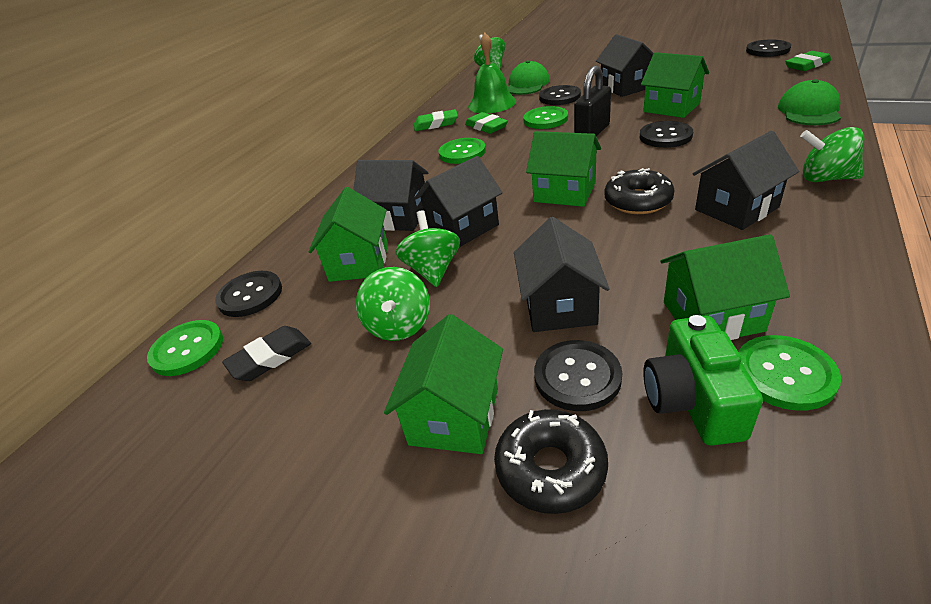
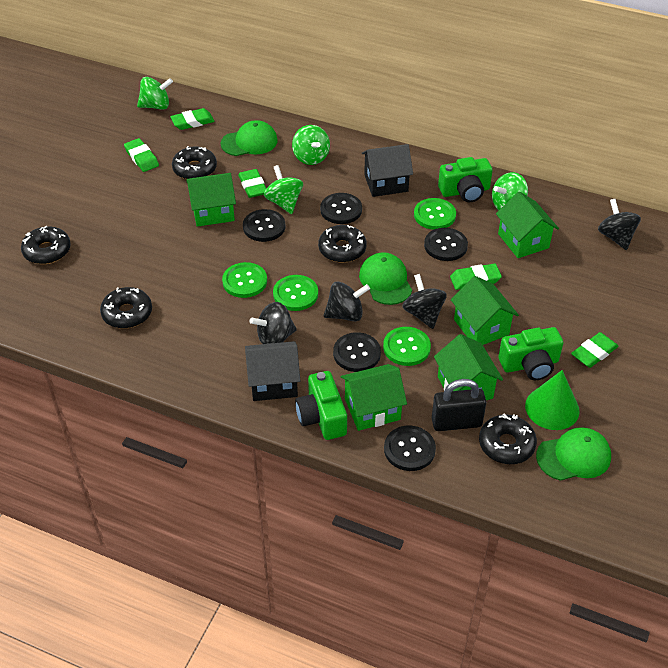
black donut: [494,409,608,514] [604,168,675,214] = 2 -> [21,226,71,264] [100,287,152,329] [172,146,217,179] [318,225,367,263] [479,414,537,464] = 5
black eraser: [222,326,311,381] = 1 -> none = 0
black house: [353,160,428,231] [414,156,503,247] [514,217,610,332] [596,34,653,97] [692,131,799,230] = 5 -> [245,341,300,401] [362,144,413,197] = 2
black spinning top: none = 0 -> [250,302,297,344] [323,282,370,321] [402,274,447,329] [598,199,641,250] = 4
green bell: [468,33,516,113] = 1 -> none = 0
green camera: [643,315,763,446] = 1 -> [295,371,347,440] [438,157,493,202] [498,327,563,380] = 3
green cap: [508,60,550,95] [778,79,841,125] = 2 -> [221,120,278,156] [359,252,412,305] [536,427,611,481] = 3
green cone: none = 0 -> [525,370,580,430] = 1
green eraser: [414,109,458,131] [465,112,508,134] [785,51,831,71] = 3 -> [124,138,159,172] [170,108,215,130] [238,169,266,198] [450,264,502,290] [571,332,619,368] = 5

